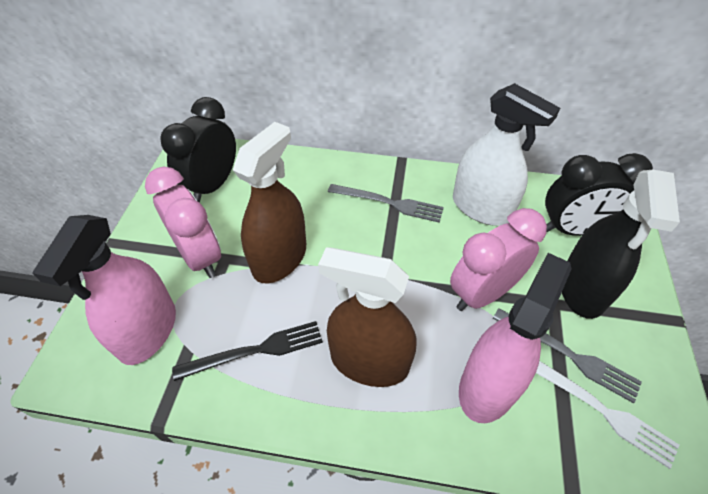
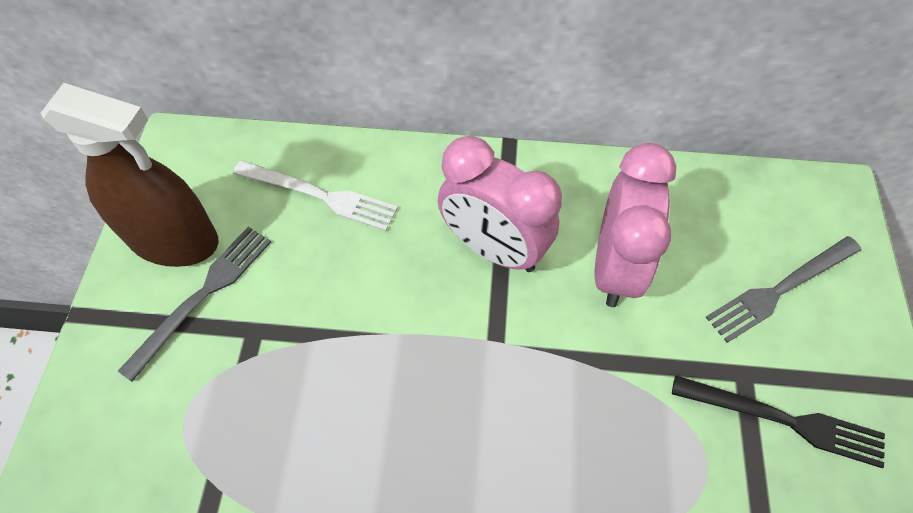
black clock: [160,97,236,203] [545,153,653,236] = 2 -> none = 0
black spray bottle: [562,170,680,319] = 1 -> none = 0
brown spray bottle: [233,122,306,283] [318,247,416,387] = 2 -> [41,83,218,267] = 1
pink spray bottle: [32,215,176,365] [459,253,571,423] = 2 -> none = 0
white spray bottle: [453,83,560,226] = 1 -> none = 0

